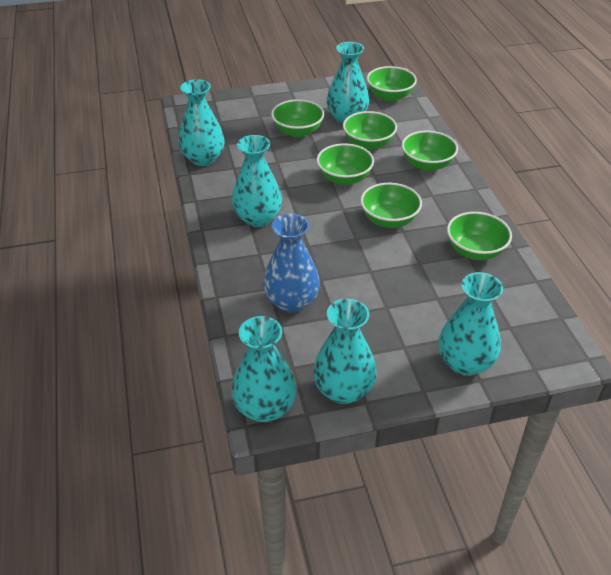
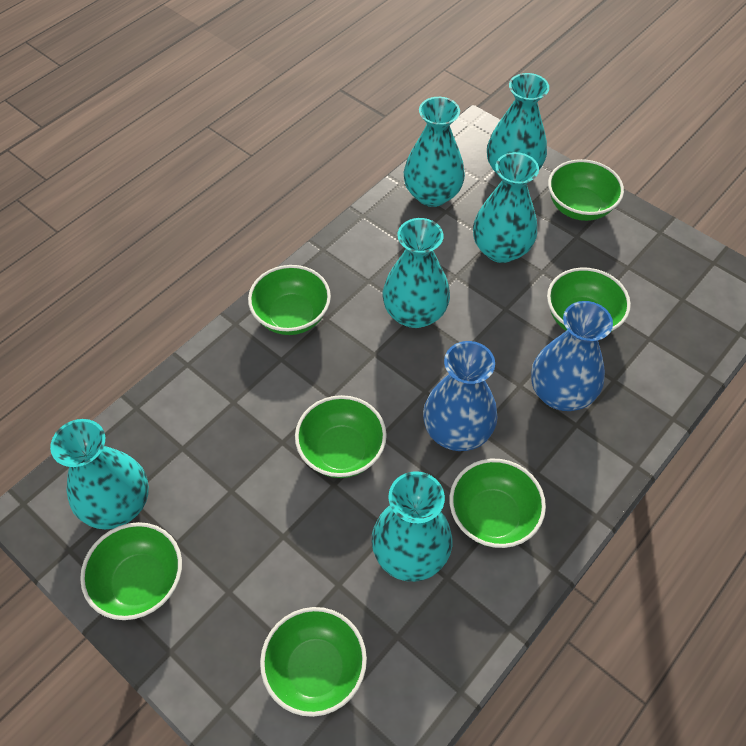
blue vase: [263,213,320,313] = 1 -> [423,341,498,451] [531,301,613,411] = 2

